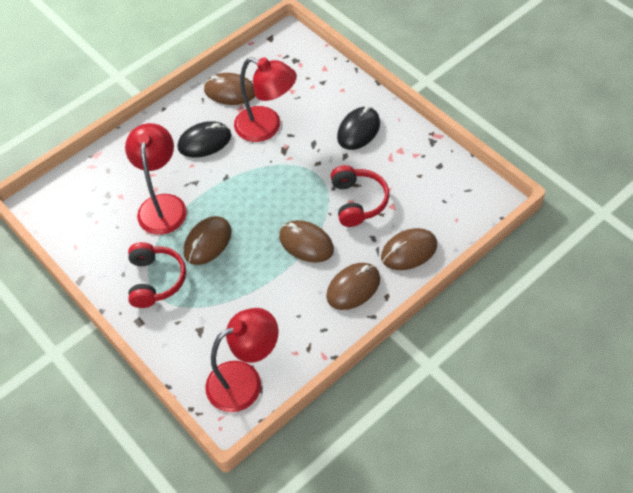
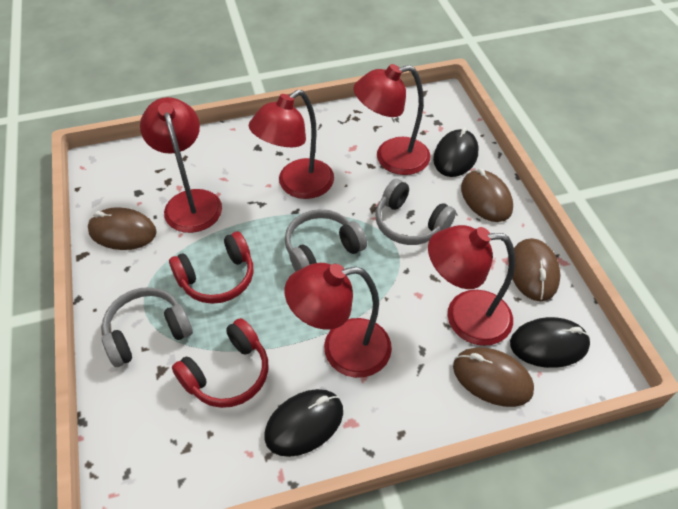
black mouse: [178,121,231,157] [337,106,380,150] = 2 -> [264,389,343,457] [433,127,479,177] [510,317,590,368] = 3
brown mouse: [184,216,232,265] [204,73,255,105] [279,220,334,263] [326,263,380,310] [381,228,437,270] = 5 -> [88,207,157,250] [453,347,534,407] [461,168,513,222] [512,238,560,301] = 4
grey headphones: none = 0 -> [102,287,193,367] [285,209,367,271] [375,179,456,245] = 3
red lamp: [125,123,187,235] [205,308,278,412] [234,57,297,142] = 3 -> [140,97,222,233] [249,90,334,199] [285,263,392,378] [354,64,431,175] [428,225,515,346] = 5

